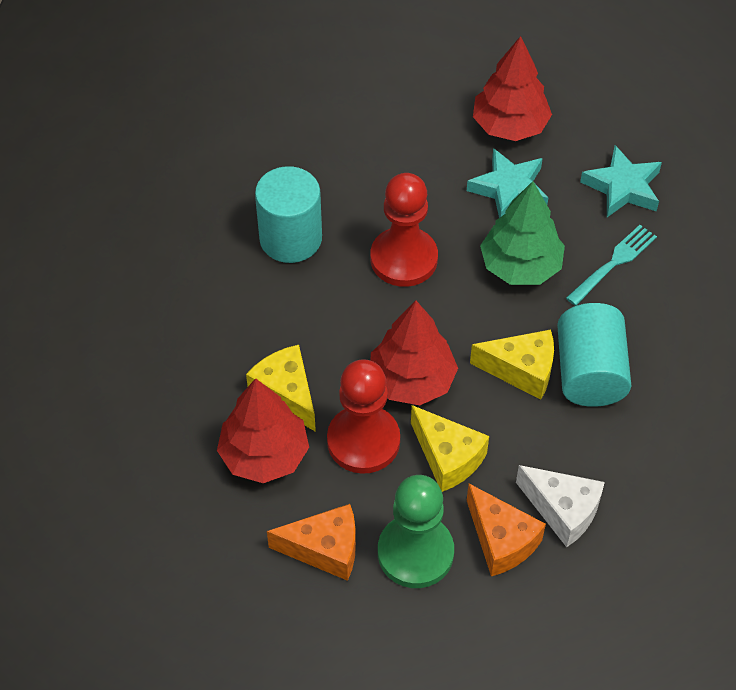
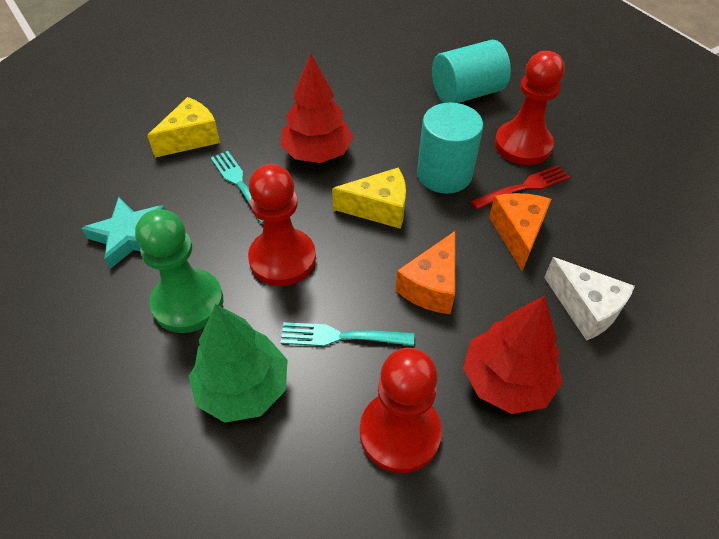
red fork: none = 0 -> [471,165,570,210] = 1
red pawn: [327,359,400,474] [371,173,438,287] = 2 -> [248,164,316,286] [360,348,442,474] [495,51,565,165] = 3
red tree: [217,378,309,483] [370,301,458,405] [473,36,552,141] = 3 -> [280,54,353,163] [463,296,563,414] = 2
turquoise fork: [566,225,657,306] = 1 -> [211,151,263,224] [280,322,414,346] = 2
turquoise star: [467,148,548,218] [580,145,662,217] = 2 -> [81,197,165,269] = 1
yellow cheese: [246,345,316,432] [411,405,489,492] [470,329,554,400] = 3 -> [147,97,220,158] [332,168,406,229] = 2

